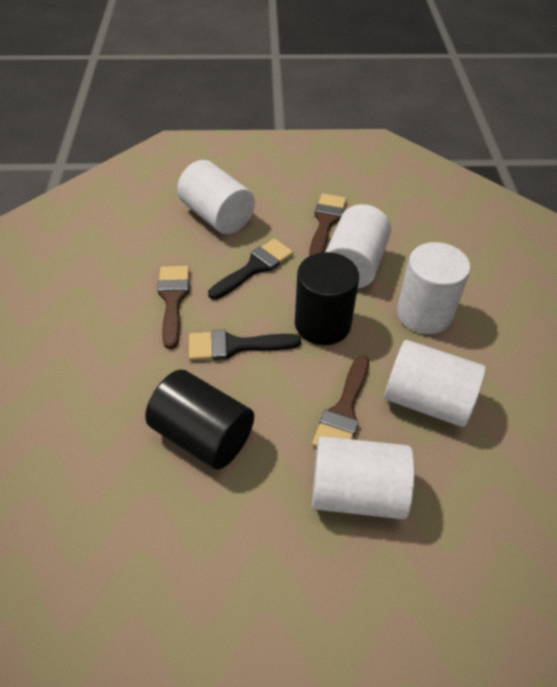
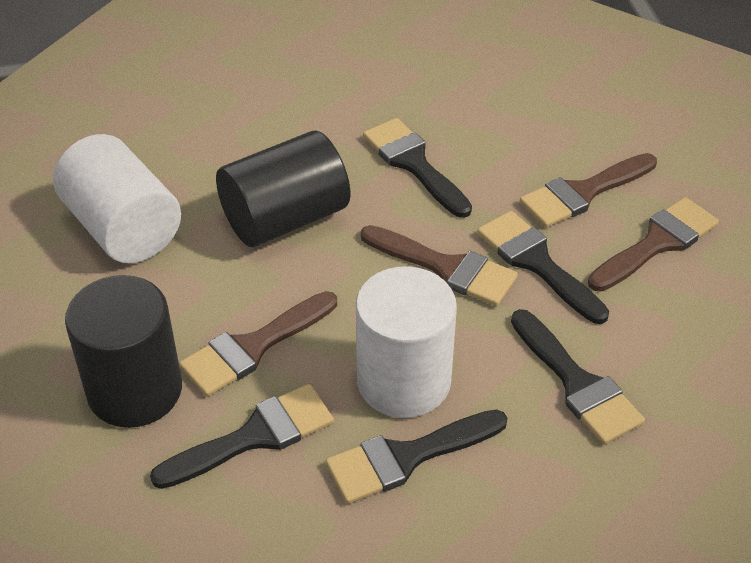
black brush: [189,330,301,360] [208,238,293,300] = 2 -> [150,384,334,489] [326,410,507,504] [363,118,472,218] [477,211,609,324] [511,309,645,445] = 5
brown brush: [157,266,190,349] [309,193,347,256] [312,355,369,448] = 3 -> [179,291,337,397] [361,225,518,306] [520,153,657,228] [588,197,719,292] = 4
white cylinder: [177,160,255,234] [312,436,415,519] [326,204,391,288] [384,340,486,427] [397,242,471,334] = 5 -> [53,134,181,263] [356,266,457,418] = 2

